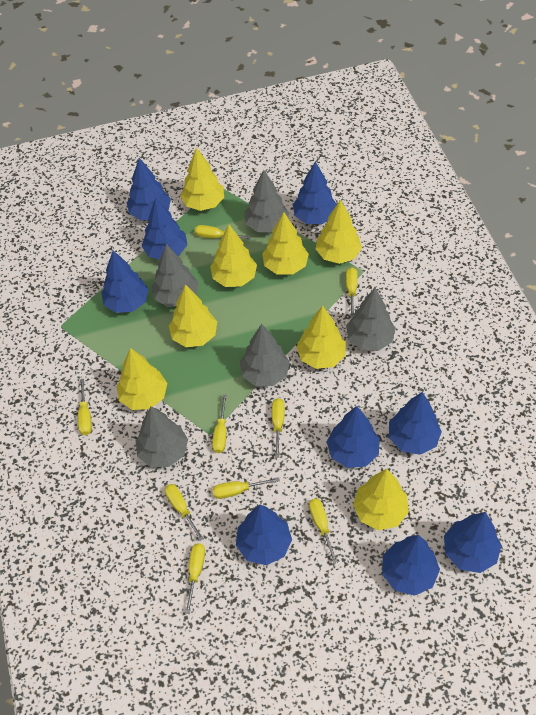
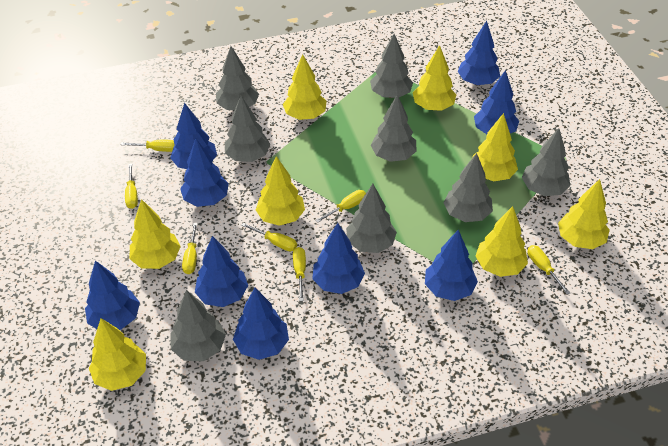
grey tree: [135,406,188,467] [151,244,198,307] [240,324,290,386] [244,170,289,232] [346,288,396,351] = 5 -> [170,290,226,361] [216,46,259,110] [225,96,270,162] [346,184,397,253] [370,34,413,98] [371,95,417,162] [444,153,493,222] [522,128,570,196] = 8
yellow screwdriver: [78,379,92,435] [165,484,204,541] [185,543,205,614] [194,225,251,239] [212,395,227,453] [212,477,280,499] [272,398,285,458] [309,498,338,563] [346,267,358,317] = 9 -> [121,140,175,152] [125,164,138,209] [182,223,197,274] [241,223,297,251] [293,247,306,301] [315,190,366,223] [528,245,570,295] = 7

